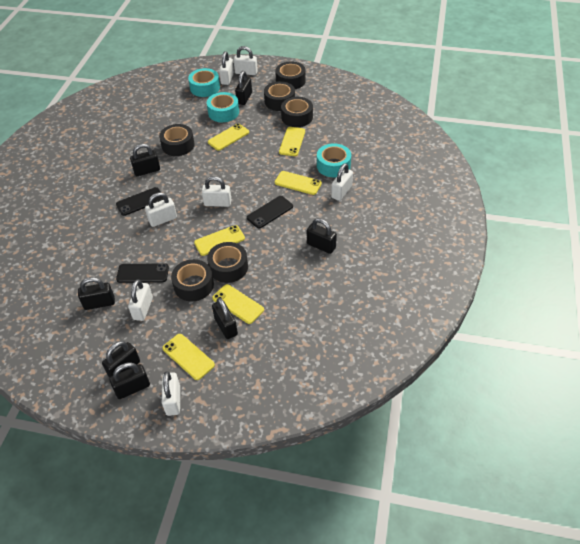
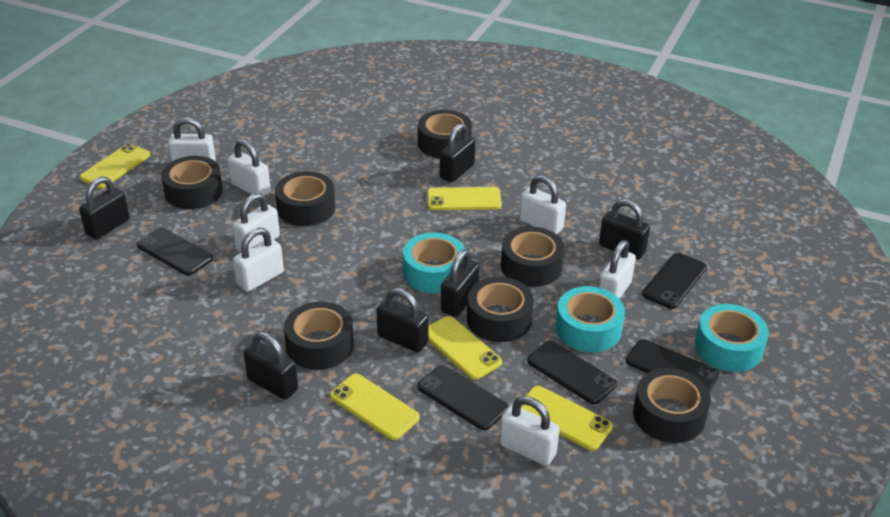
black padlock: [78,277,115,310] [102,341,140,377] [109,362,150,399] [130,144,160,176] [212,298,238,339] [235,71,252,105] [307,218,337,254] = 7 -> [79,177,130,239] [244,332,298,400] [376,288,429,353] [440,123,475,182] [441,249,479,317] [599,199,650,259] = 6
black phone: [116,187,164,216] [116,263,169,283] [247,196,293,228] = 3 -> [137,228,213,276] [418,365,508,430] [527,341,617,404] [626,339,720,393] [642,253,707,309] = 5
black tape: [159,124,195,156] [171,259,214,301] [207,242,248,283] [264,81,295,111] [275,62,306,89] [281,97,313,127] = 6 -> [161,156,223,209] [275,171,335,226] [284,302,354,370] [418,110,472,158] [467,277,534,342] [501,227,565,287] [633,368,711,443] = 7
yellow phone: [162,334,215,380] [194,225,245,256] [208,124,249,151] [212,284,264,324] [275,171,322,195] [279,127,305,156] = 6 -> [79,143,150,188] [330,374,420,440] [427,187,502,210] [428,316,502,380] [521,386,613,451] = 5

